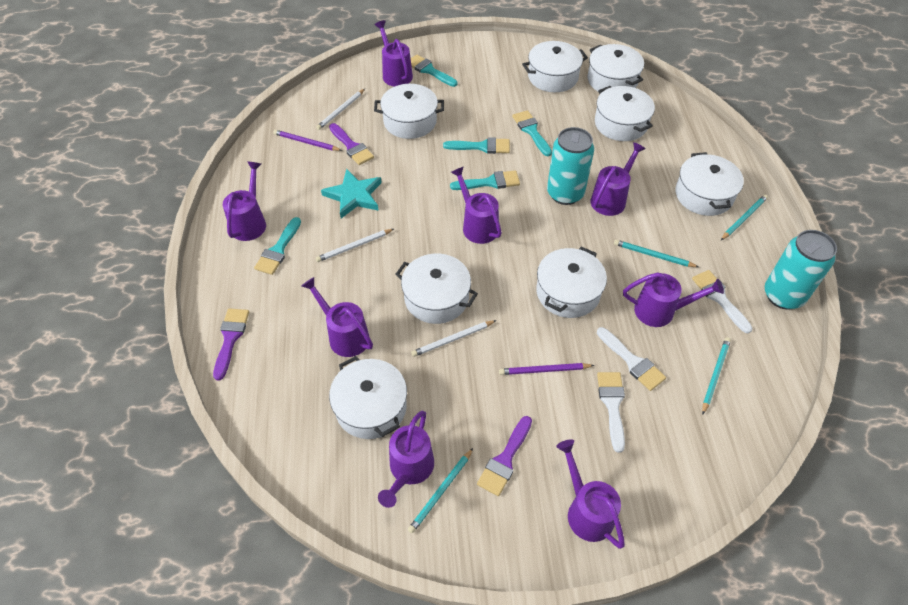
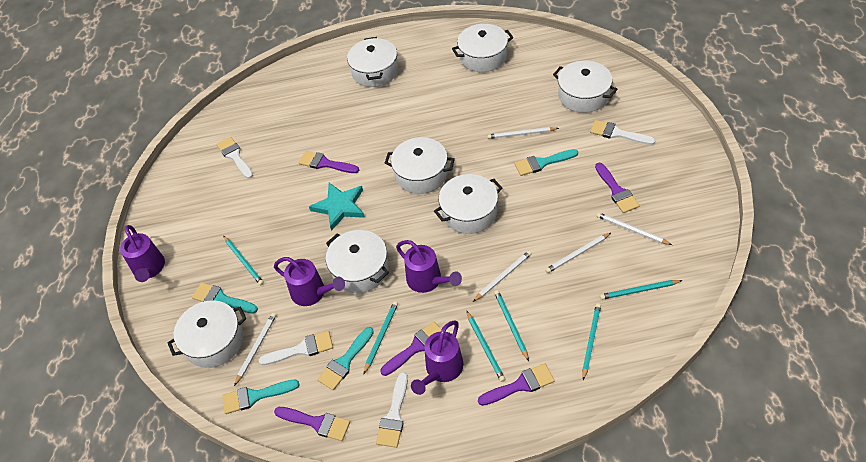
purple brush: [213,308,249,381] [329,123,374,165] [477,416,532,496] = 3 -> [274,407,350,441] [299,151,359,173] [380,321,442,376] [478,363,555,406] [595,163,640,213] = 5
purple pencil: [273,130,342,151] [499,363,595,375] = 2 -> none = 0
purple watering can: [223,161,266,241] [301,277,373,357] [374,20,413,87] [378,411,434,508] [451,166,502,244] [556,439,625,549] [591,142,646,216] [623,272,724,327] = 8 -> [120,225,165,282] [274,257,345,306] [396,240,462,293] [411,320,464,395] = 4
turquoise brush: [254,217,301,275] [411,55,457,87] [443,137,510,154] [450,170,520,190] [512,110,552,156] = 5 -> [192,282,258,314] [222,380,299,414] [317,327,374,390] [514,149,578,176] = 4
turquoise can: [547,127,594,205] [765,230,837,310] = 2 -> none = 0
turquoise pencil: [408,448,473,533] [614,240,699,267] [702,337,731,415] [721,195,768,240] = 4 -> [224,236,264,285] [364,301,398,374] [467,311,505,382] [494,290,529,361] [582,303,601,380] [600,280,683,300] = 6
white brush: [597,327,666,391] [597,372,625,453] [692,270,752,333] = 3 -> [217,137,253,179] [259,331,333,365] [376,372,408,448] [590,120,655,145] = 4
white pencil: [316,89,365,130] [316,229,394,262] [411,320,496,357] = 3 -> [234,313,277,386] [473,250,532,302] [487,127,559,139] [545,233,611,273] [596,212,672,245] = 5
white pot: [329,356,407,439] [374,84,444,139] [395,254,478,324] [522,41,588,92] [536,247,607,318] [588,44,644,91] [595,86,655,141] [676,152,744,216] = 8 -> [167,300,246,368] [326,230,389,293] [347,37,398,87] [385,137,455,194] [434,174,503,234] [452,24,513,72] [553,61,617,113] = 7

